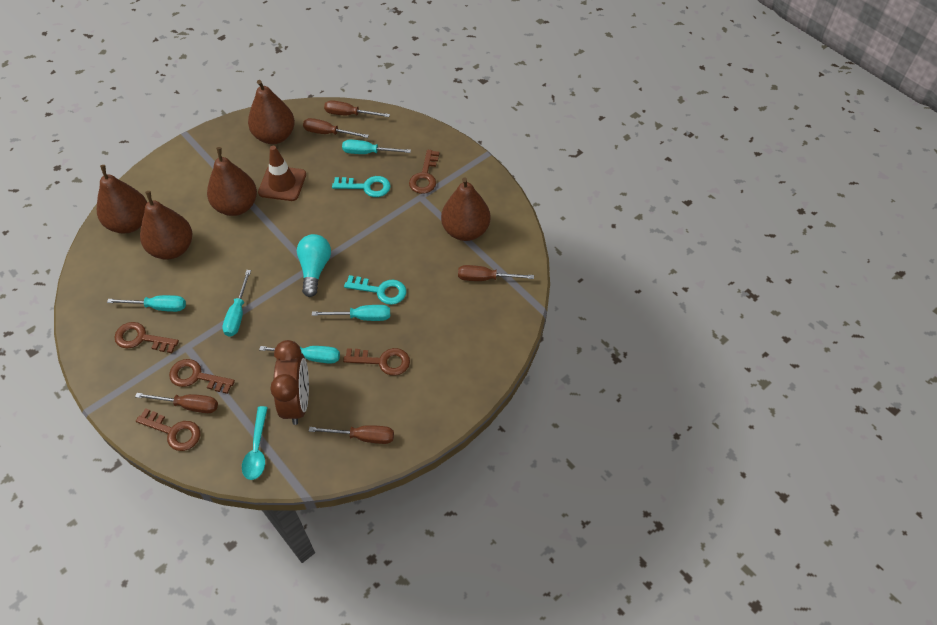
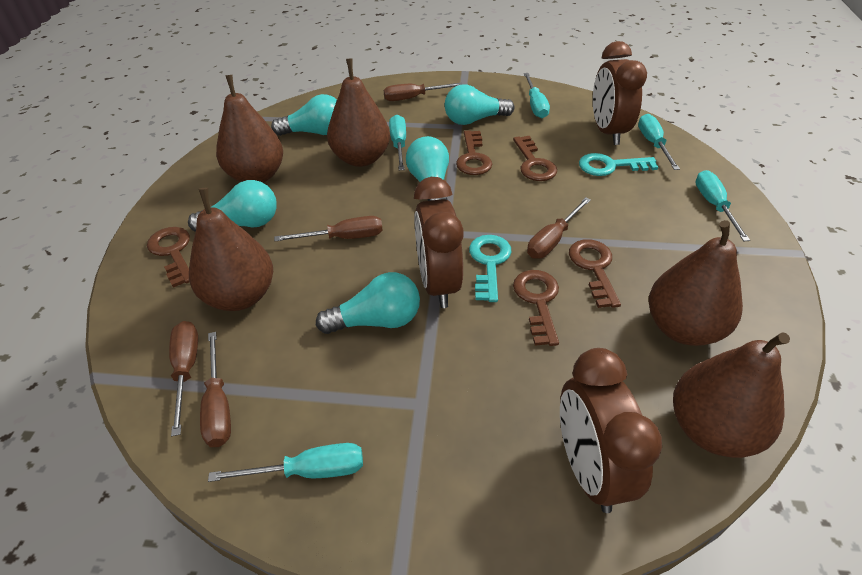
brown clock: [270,340,309,425] = 1 -> [414,177,464,308] [560,348,662,513] [593,41,647,145] = 3
brown traffic cone: [258,146,306,201] = 1 -> none = 0
turquoise light bulb: [297,234,331,297] = 1 -> [188,180,277,232] [271,94,337,136] [316,272,420,334] [406,136,449,201] [445,84,514,125] = 5
turquoise spoon: [242,406,268,480] = 1 -> none = 0

